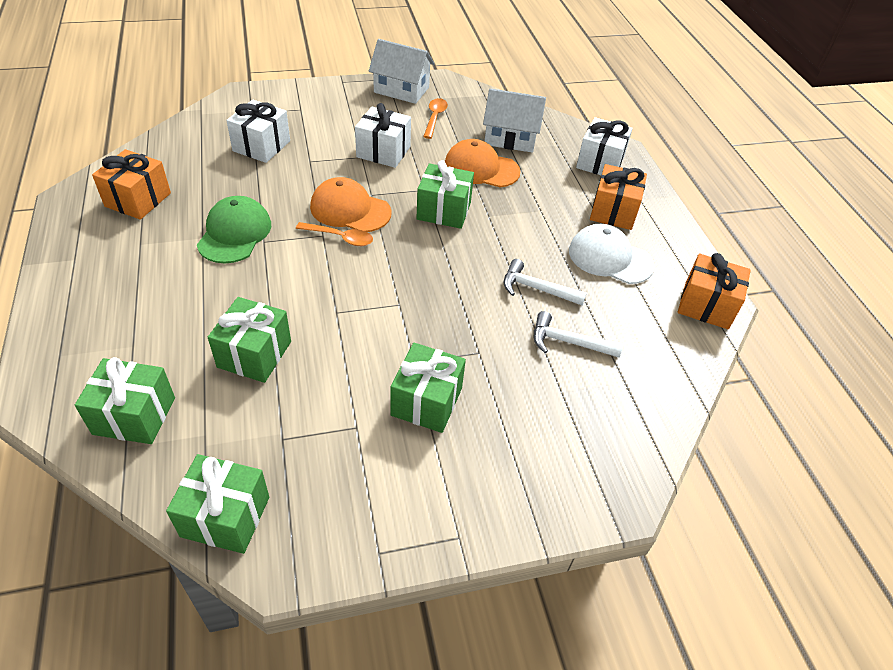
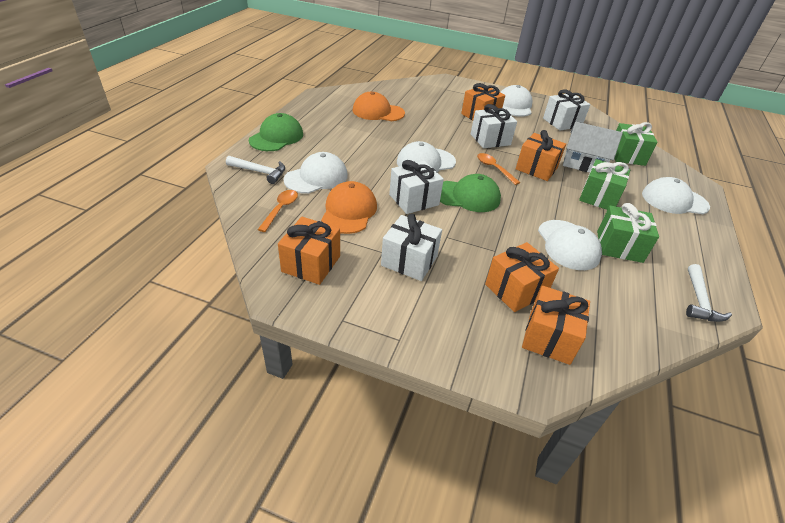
green cap: [197,196,271,263] = 1 -> [249,113,303,151] [440,174,501,212] = 2
green gift: [75,357,175,444] [166,454,269,554] [208,297,291,383] [390,343,466,433] [416,160,474,229] = 5 -> [579,159,630,210] [597,203,659,263] [615,122,658,166] = 3
orange gift: [92,149,171,220] [590,164,647,230] [678,253,751,329] = 3 -> [278,217,340,285] [461,83,505,120] [485,242,559,312] [516,130,566,181] [522,286,590,365] = 5
white cap: [569,224,655,284] = 1 -> [284,152,348,194] [397,141,456,172] [500,85,532,117] [538,220,602,270] [642,177,710,214] = 5
white gift: [226,100,290,163] [355,103,411,168] [576,117,633,175] = 3 -> [381,214,442,281] [389,160,444,214] [471,104,517,148] [543,89,590,131] = 4
white house: [369,39,435,104] [483,88,546,153] = 2 -> [563,122,623,173] = 1

